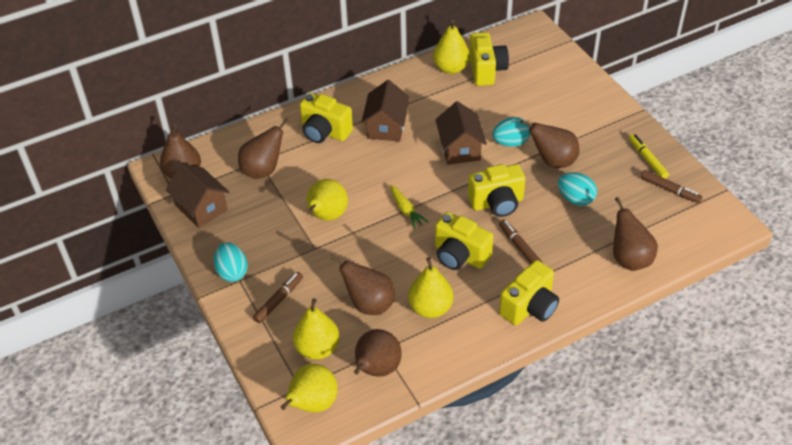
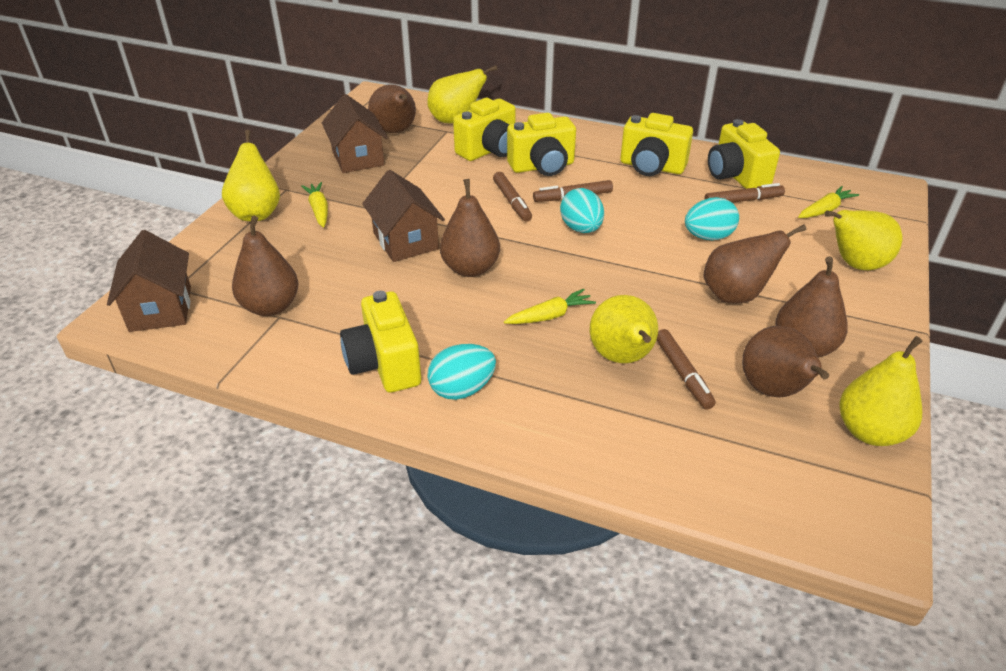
brown marker: [253,272,303,323] [499,220,543,264] [641,170,702,203] = 3 -> [493,172,532,222] [533,180,613,202] [656,329,716,410] [704,183,785,203] = 4
yellow carrot: [390,185,429,229] = 1 -> [301,182,328,227] [504,289,596,324] [798,186,859,218] = 3
yellow marker: [629,134,669,179] = 1 -> none = 0

